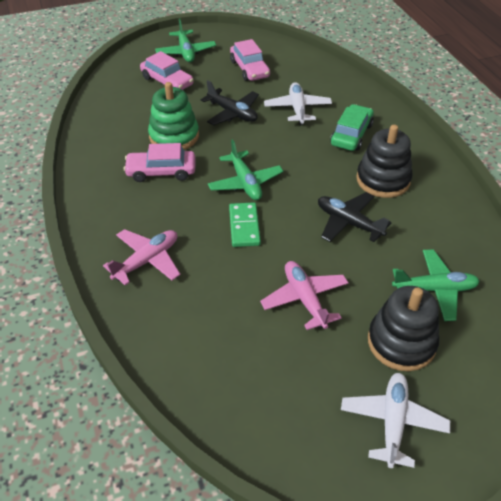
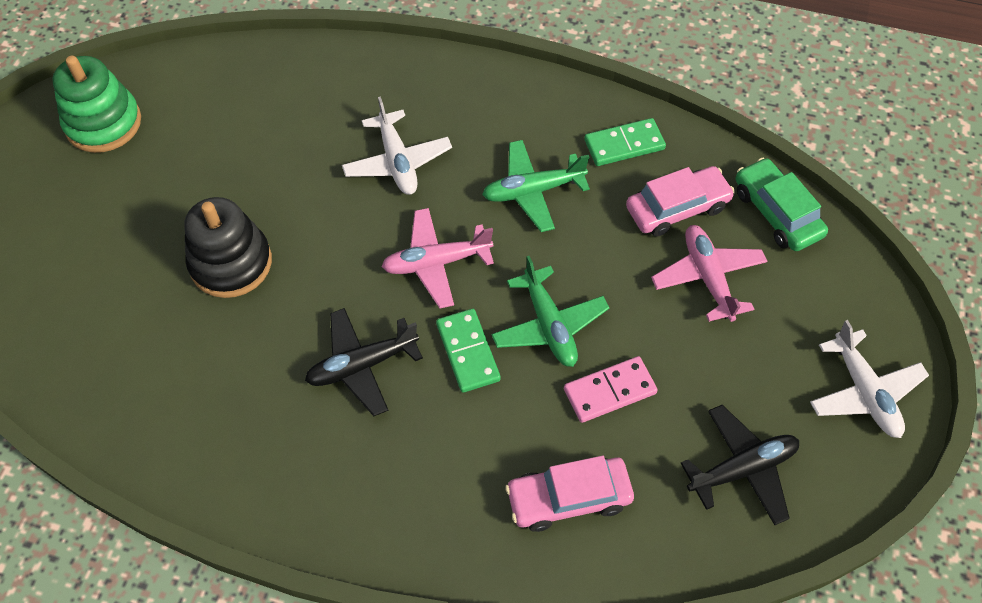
black stacking toy: [356,125,412,198] [368,286,439,371] = 2 -> [184,197,272,298] = 1
green domino: [229,202,261,247] = 1 -> [436,309,501,393] [584,118,666,166] = 2
green plane: [155,18,216,62] [208,139,283,200] [392,249,480,321] = 3 -> [482,140,590,232] [491,256,609,367] = 2
pink car: [124,143,195,182] [140,51,193,90] [230,39,270,81] = 3 -> [505,456,634,532] [626,166,735,237] = 2
pink domino: none = 0 -> [564,356,658,423] = 1

